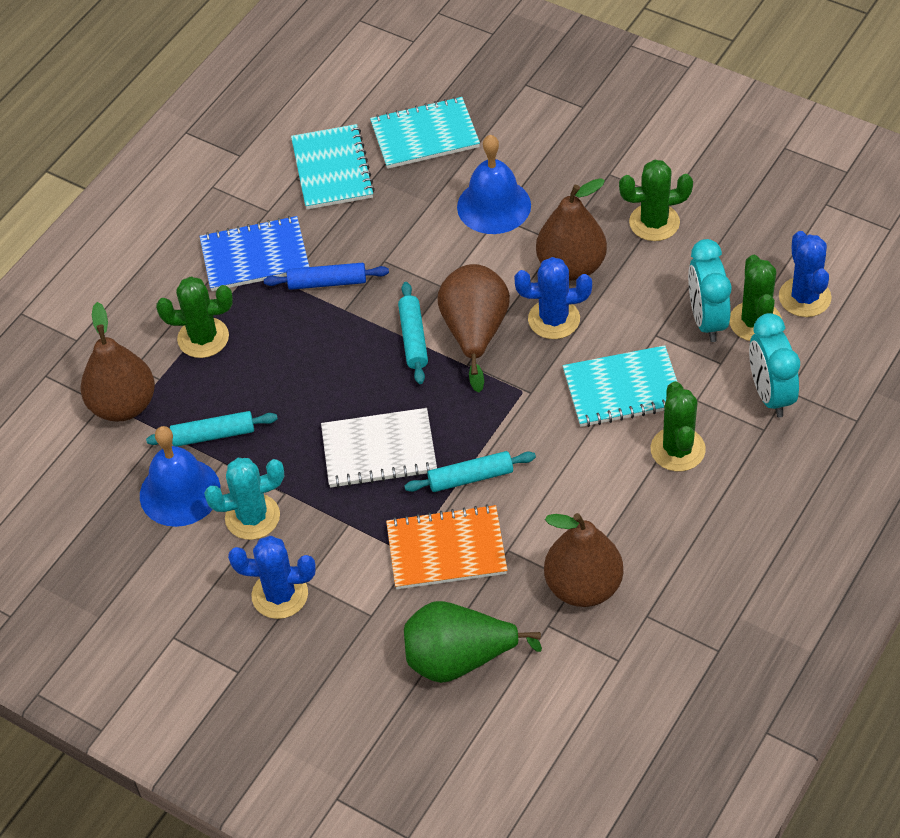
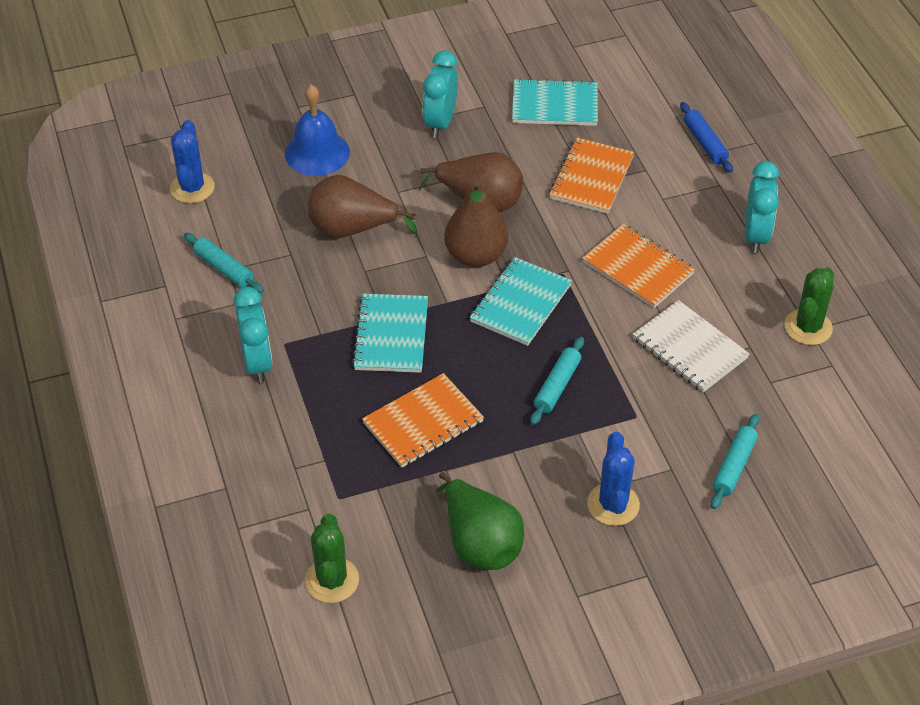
blue bell: [140,426,221,527] [457,135,531,234] = 2 -> [285,85,350,176] = 1
blue cactus: [228,536,316,619] [514,257,592,339] [779,231,832,317] = 3 -> [170,120,215,203] [587,432,640,526] = 2
blue notebook: [200,216,309,291] = 1 -> none = 0
brown pear: [80,302,155,422] [438,264,510,393] [536,178,607,280] [544,513,623,607] = 4 -> [308,175,417,238] [419,152,523,213] [444,181,508,267] = 3
green cactus: [156,276,233,358] [619,160,693,241] [651,381,706,471] [729,255,782,341] = 4 -> [305,514,359,603] [784,267,834,345] = 2
orange notebook: [386,504,507,589] = 1 -> [362,373,484,468] [549,138,634,214] [582,224,695,308] = 3
turquoise cactus: [204,458,284,540] = 1 -> none = 0
turquoise clock: [688,239,731,342] [749,313,800,417] = 2 -> [233,287,273,383] [422,51,458,138] [745,161,779,253] = 3

